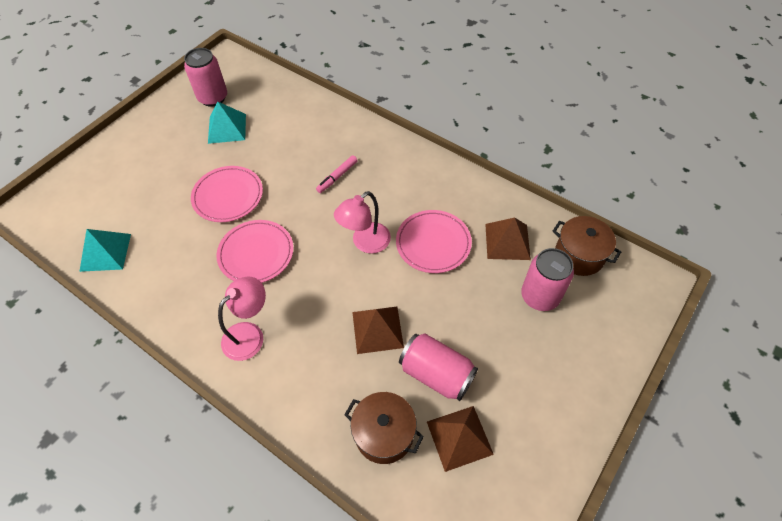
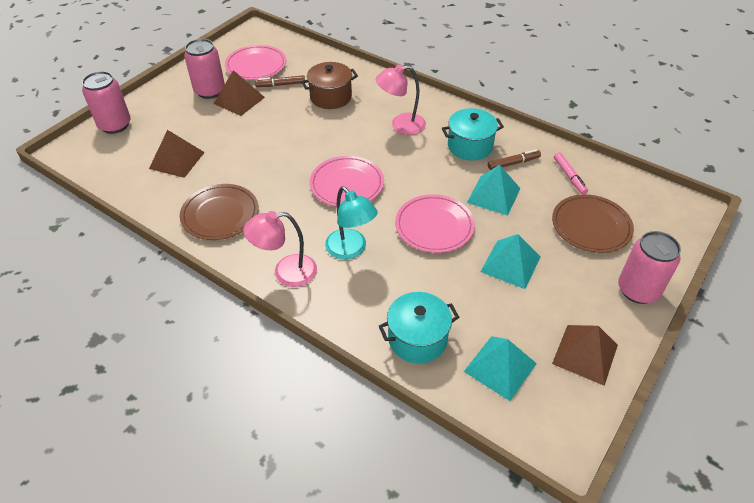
brown marker: none = 0 -> [255,75,305,87] [488,149,541,170] = 2
brown plate: none = 0 -> [180,184,259,240] [552,194,634,253] = 2
brown pot: [344,392,424,464] [553,216,621,276] = 2 -> [301,62,358,109] = 1
turquoise lamp: none = 0 -> [325,186,378,259] = 1
turquoise pot: none = 0 -> [379,292,459,364] [442,108,504,160] = 2
turquoise pyramid: [79,229,131,272] [208,102,246,144] = 2 -> [464,336,537,401] [467,165,521,216] [481,234,540,289] = 3

